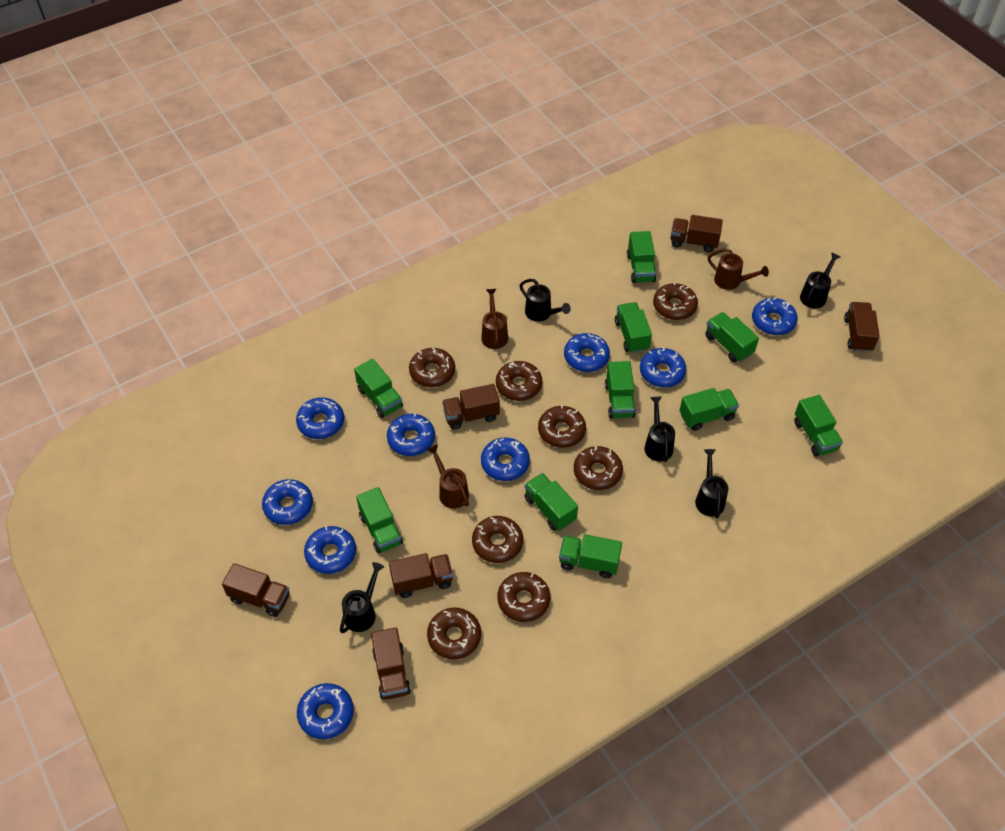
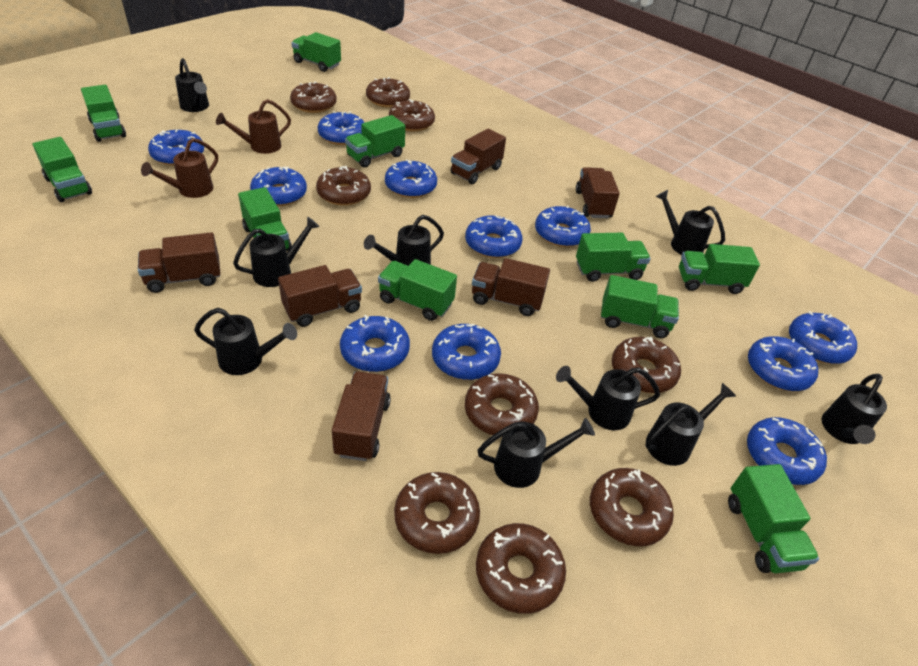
black watering can: [340,562,384,633] [519,279,571,322] [644,397,675,462] [695,449,728,518] [800,252,840,309] = 5 -> [175,58,209,112] [194,308,297,375] [233,217,320,287] [364,215,444,266] [477,418,595,488] [556,366,660,430] [645,383,736,466] [656,190,725,255] [822,374,887,444] = 9
blue donut: [262,479,313,525] [296,397,344,439] [297,683,354,739] [304,526,356,574] [387,413,435,456] [481,437,530,481] [564,333,610,372] [640,347,686,387] [752,298,798,335] = 9 -> [148,129,204,166] [250,167,307,206] [318,111,365,145] [340,315,410,372] [385,160,437,198] [432,324,501,380] [465,215,522,258] [535,205,591,247] [747,417,827,485] [748,336,818,391] [789,311,857,364] = 11
brown donut: [409,347,455,387] [427,608,481,659] [472,516,523,563] [496,361,542,401] [497,572,550,622] [538,405,586,448] [574,446,623,490] [653,282,698,320] = 8 -> [290,81,337,113] [316,166,371,206] [366,77,410,108] [389,99,435,132] [394,472,480,554] [465,373,539,437] [476,523,566,614] [590,468,674,546] [612,337,681,393] = 9
brown watering can: [427,445,469,508] [481,289,508,349] [708,248,769,290] = 3 -> [141,138,218,198] [216,99,291,154] = 2

